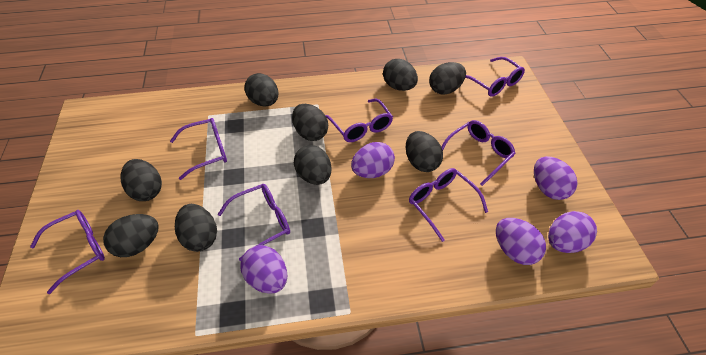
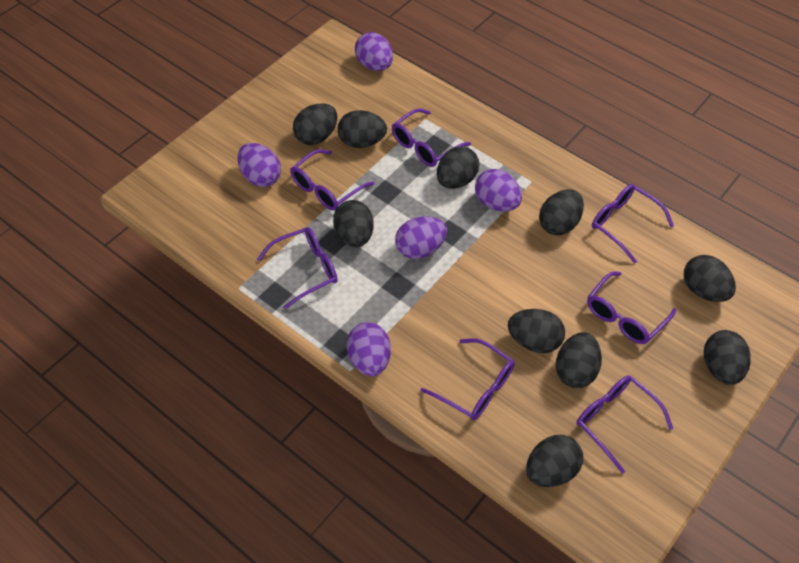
black egg: [103,214,159,257] [120,159,162,201] [175,204,217,252] [245,73,278,106] [292,104,328,141] [294,145,332,185] [383,59,418,91] [406,131,443,172] [429,62,466,95] = 9 -> [293,103,337,145] [333,200,374,247] [338,110,387,148] [437,146,479,189] [508,309,565,353] [526,435,583,487] [539,189,584,235] [556,332,602,388] [684,255,736,302] [704,330,751,385] = 10

